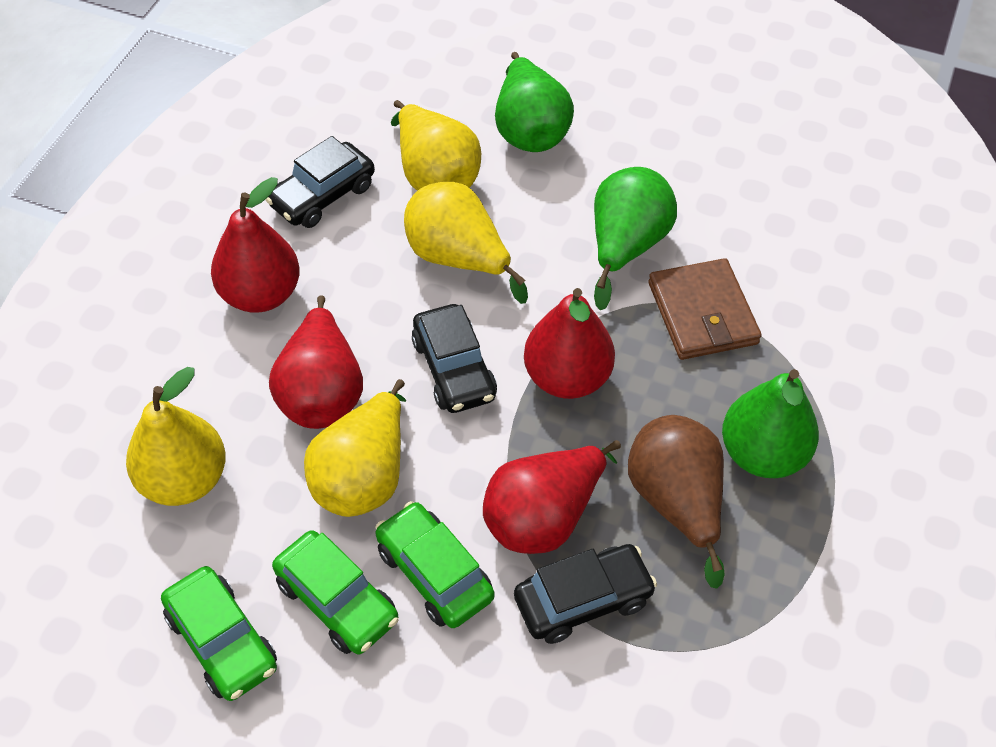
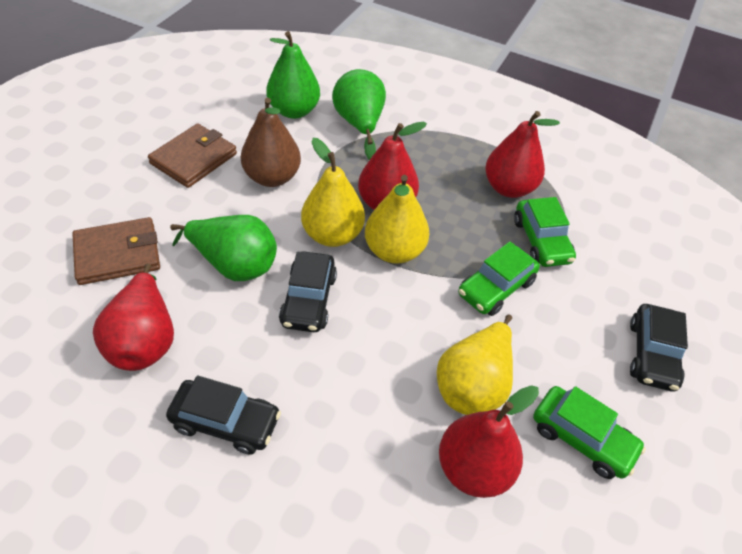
brown wallet: [648,258,762,360] = 1 -> [72,217,160,285] [148,123,237,188] = 2
yellow pear: [126,367,226,506] [304,379,406,517] [391,100,481,191] [404,182,528,304] = 4 -> [301,138,365,247] [365,175,430,264] [437,314,513,415] = 3

